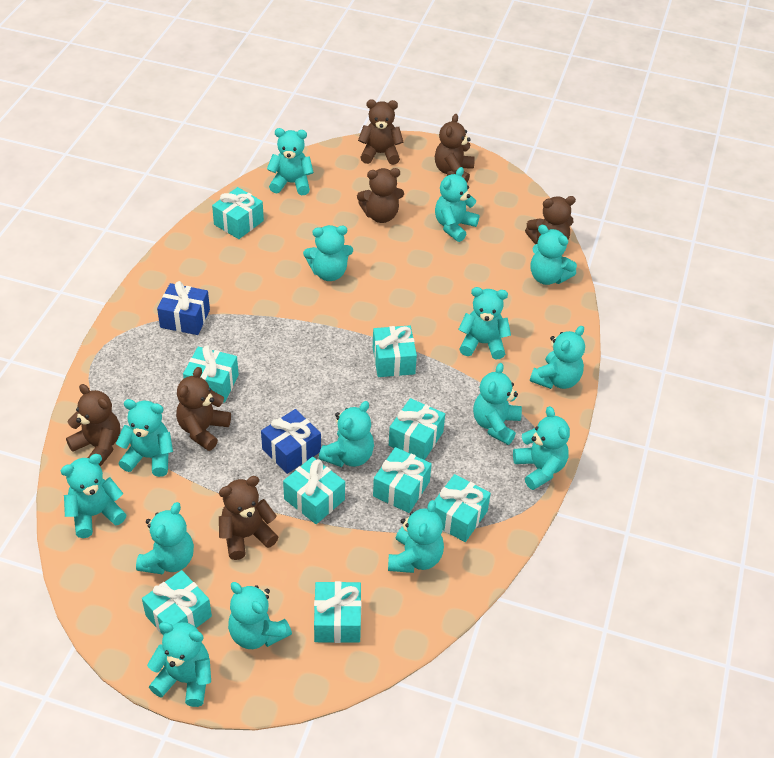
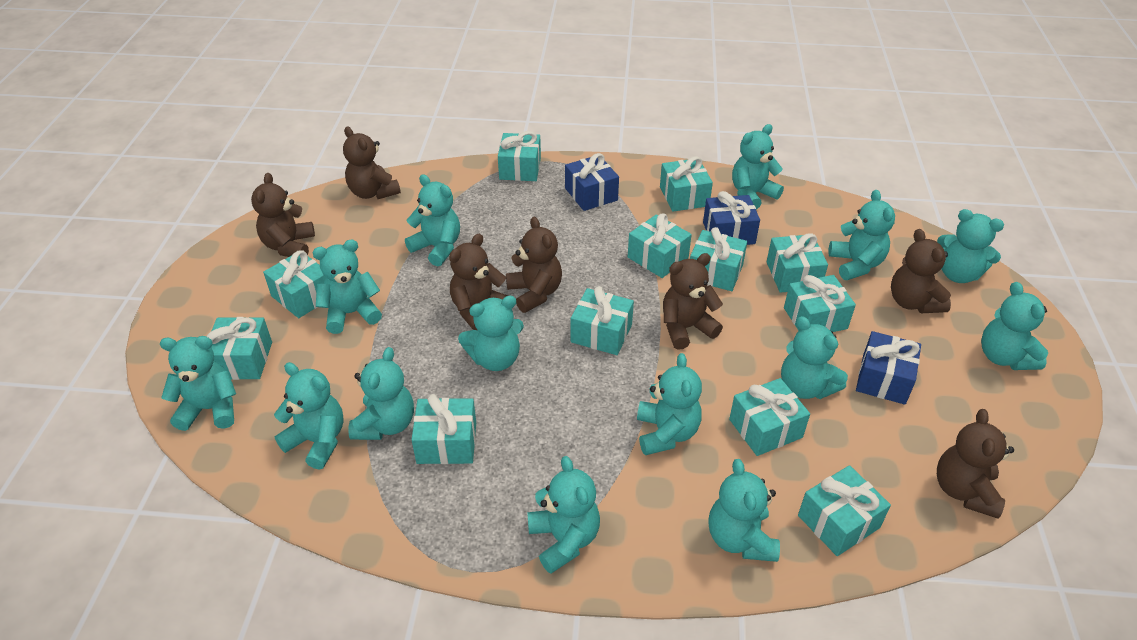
blue gift: [157,281,210,335] [261,409,321,474] = 2 -> [565,153,619,211] [703,191,760,245] [856,331,921,405] = 3
turquoise gift: [142,570,212,635] [183,345,239,403] [212,187,264,239] [283,457,345,524] [314,581,361,643] [373,326,417,377] [373,447,432,513] [389,398,445,460] [434,474,491,542] = 9 -> [207,317,272,380] [263,250,326,318] [411,394,476,464] [498,131,541,181] [571,286,634,355] [628,213,692,278] [660,156,713,212] [690,227,747,291] [729,378,810,456] [767,233,828,293] [784,275,856,332] [798,465,891,556] = 12
turquoise teddy bear: [60,454,127,538] [116,399,173,477] [136,502,194,575] [147,622,211,707] [228,582,292,649] [267,128,314,195] [303,225,353,281] [319,401,374,467] [388,500,444,573] [435,167,479,242] [458,287,511,359] [473,363,522,445] [513,406,570,490] [530,225,577,285] [530,326,585,389] = 15 -> [160,336,236,431] [274,362,344,470] [312,240,382,334] [348,347,414,440] [405,174,460,266] [458,296,524,371] [527,456,600,574] [637,353,702,455] [708,459,780,562] [732,124,784,209] [781,316,848,399] [828,190,895,280] [937,209,1004,283] [981,282,1048,370] = 14

